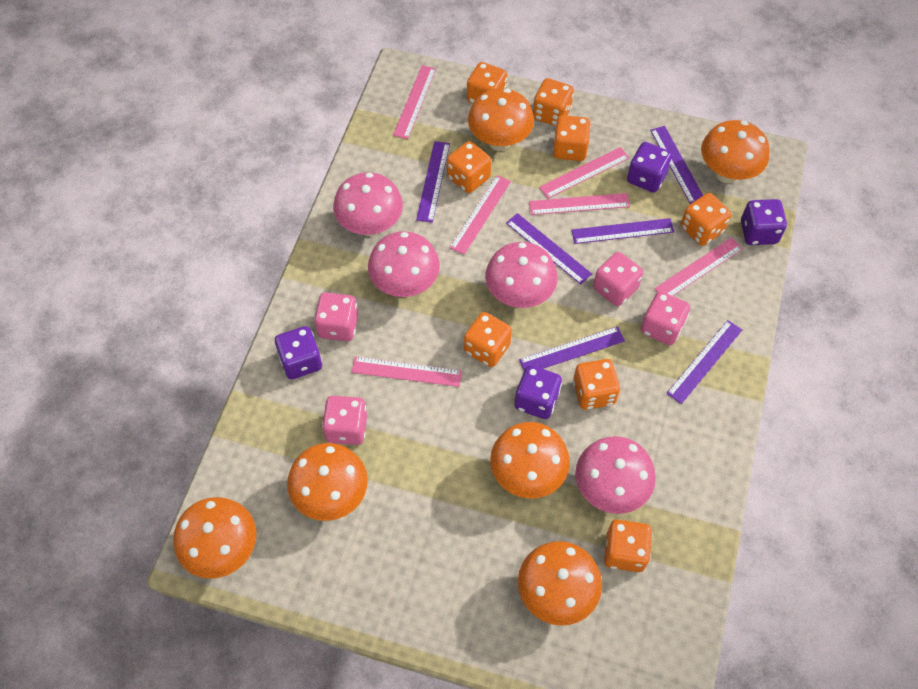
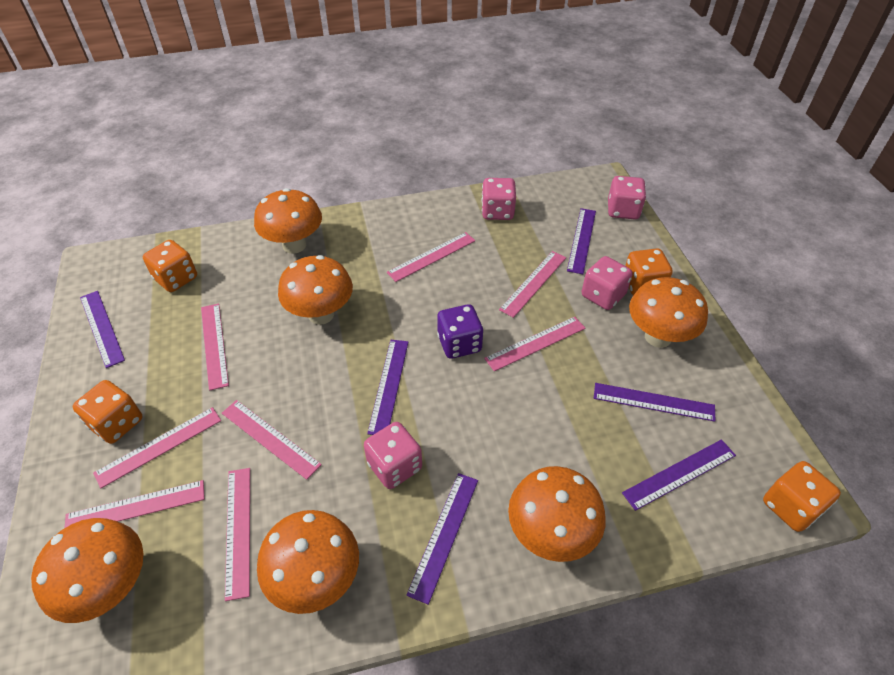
orange dice: [447,141,491,193] [464,312,512,367] [467,62,507,104] [533,78,574,126] [553,115,591,161] [573,359,620,410] [604,520,653,572] [681,193,731,246] = 8 -> [73,380,142,444] [143,240,197,292] [625,248,672,295] [763,461,841,532] = 4
pink mushroom: [333,173,403,236] [368,231,440,297] [485,242,558,308] [575,436,656,514] = 4 -> none = 0
pink ruler: [352,356,462,387] [393,65,436,139] [450,175,511,255] [529,193,630,215] [539,147,629,199] [654,237,743,296] = 6 -> [65,480,205,528] [93,407,221,488] [201,303,229,391] [222,400,322,480] [225,468,250,601] [387,232,475,282] [484,317,586,371] [499,251,566,318] = 8
purple dice: [275,326,322,379] [515,365,562,419] [627,142,672,193] [741,199,787,245] = 4 -> [437,304,483,359] = 1

